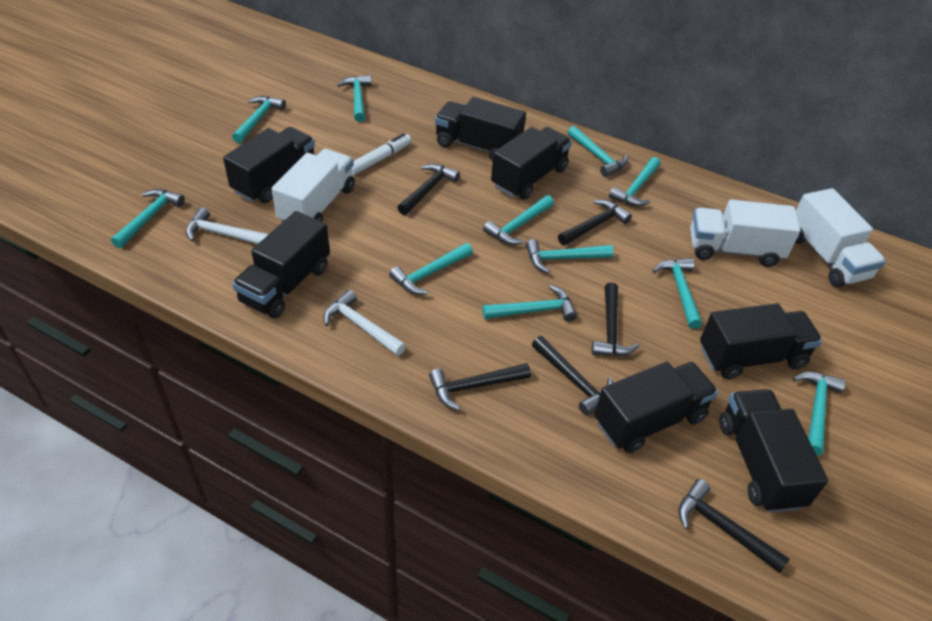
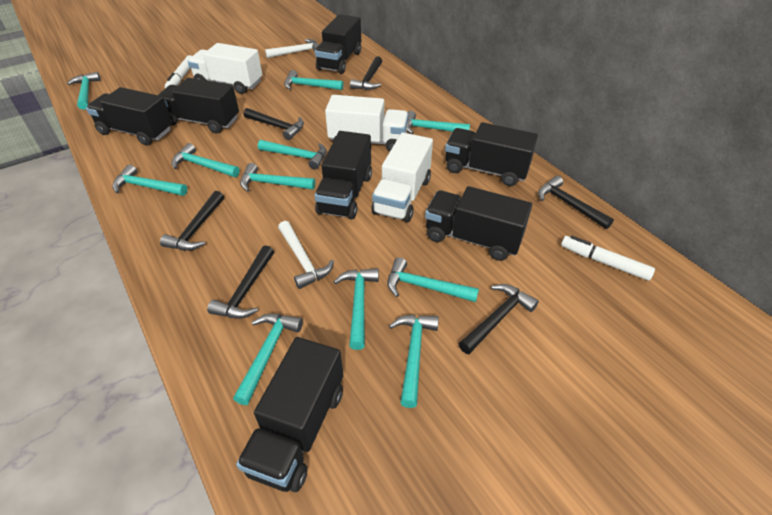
white marker: [352,133,411,175] = 1 -> [165,55,192,88] [561,236,655,281] = 2

